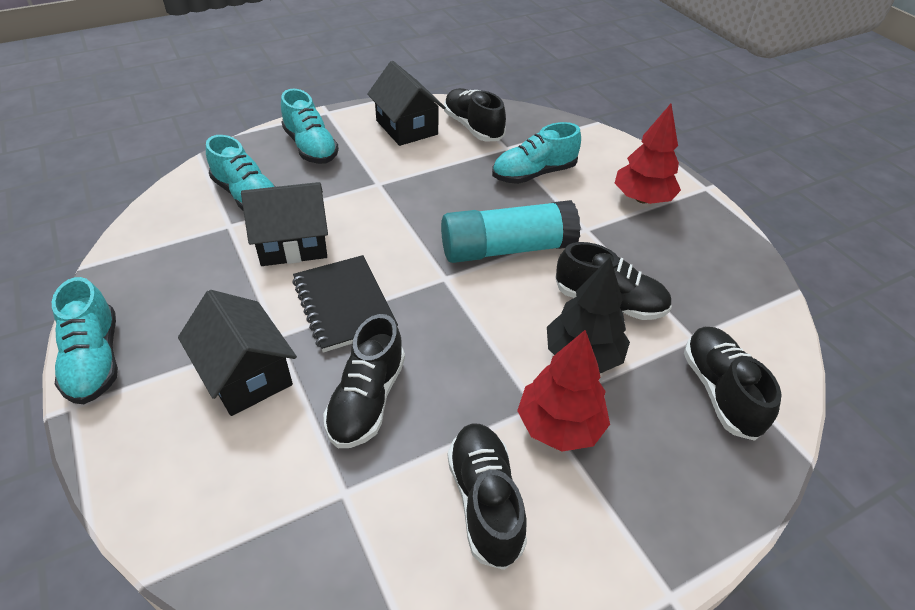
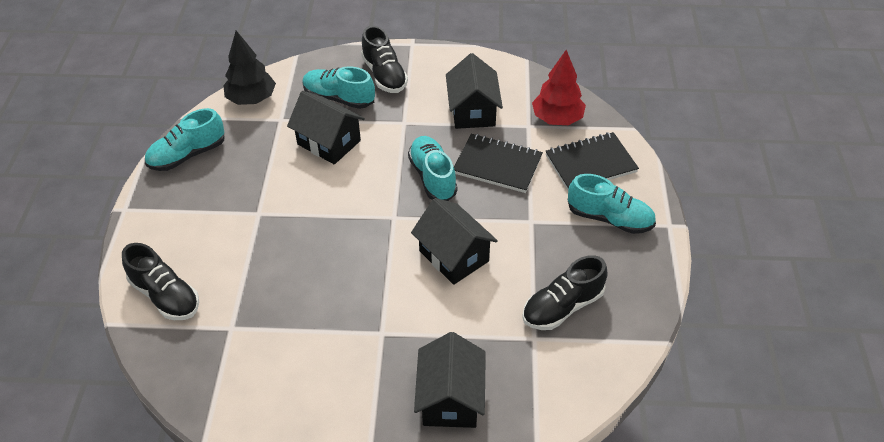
black house: [178,290,297,416] [241,182,328,266] [367,61,446,146] = 3 -> [287,91,365,164] [411,198,498,285] [414,332,486,428] [446,53,503,129] = 4
black notebook: [292,255,398,353] = 1 -> [454,134,543,193] [545,132,639,190] = 2
black shoe: [323,314,405,448] [444,88,506,142] [448,423,527,570] [555,242,672,320] [684,327,782,441] = 5 -> [122,243,199,320] [361,26,408,93] [522,255,607,330] = 3
red tree: [517,330,610,452] [615,104,681,204] = 2 -> [532,50,586,125] = 1
turquoise glue stick: [441,200,581,263] = 1 -> none = 0

